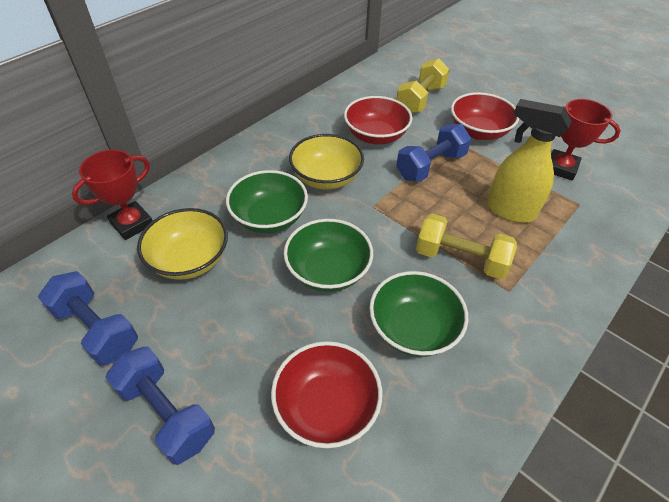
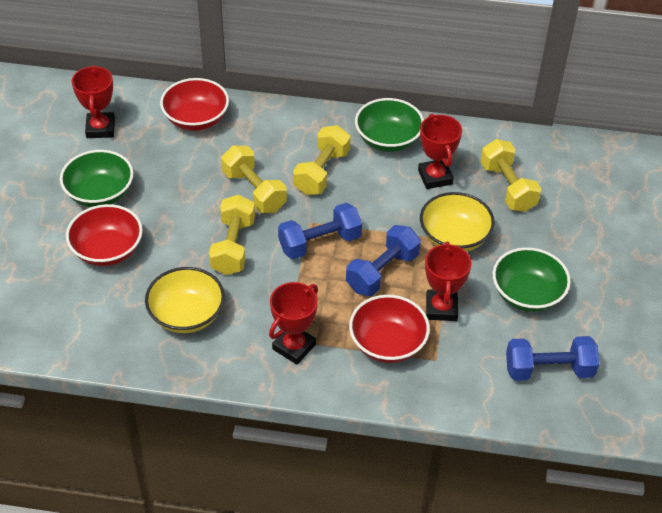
red trophy: [72,150,153,240] [551,99,621,181] = 2 -> [71,65,115,138] [269,282,318,365] [418,114,462,189] [425,242,472,321] = 4
yellow dumbbell: [397,58,450,113] [416,214,517,279] = 2 -> [209,195,255,275] [221,146,287,213] [293,125,351,195] [480,139,541,212] = 4
yellow spray bottle: [487,99,572,223] = 1 -> none = 0

